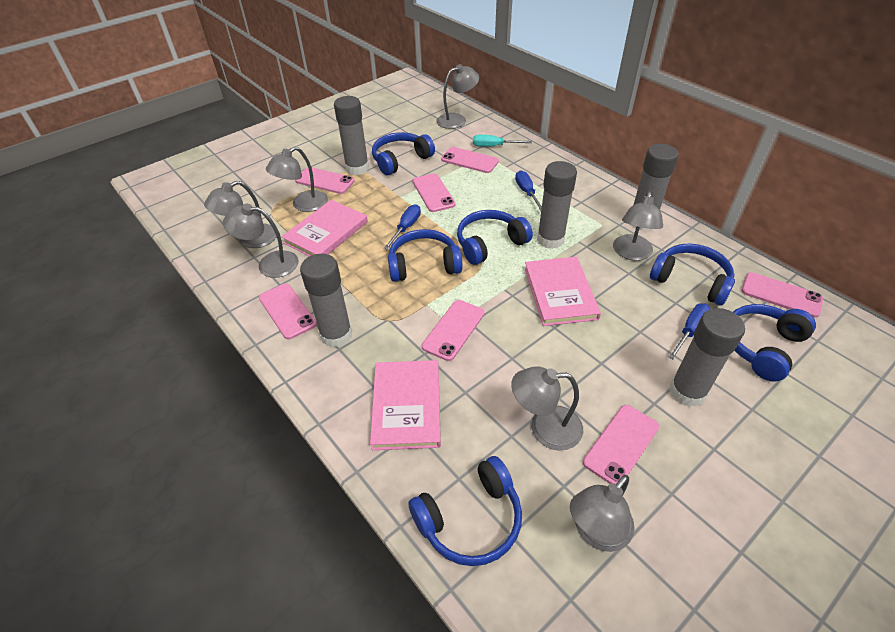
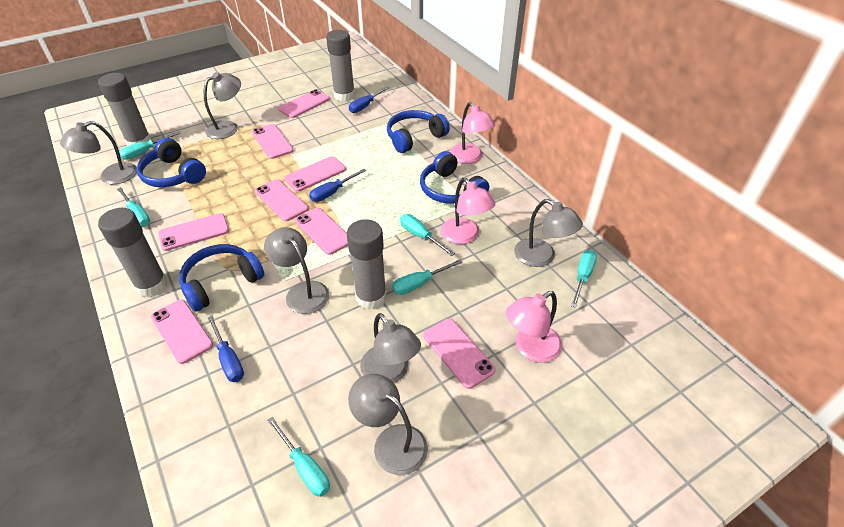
blue headphones: [372,132,435,175] [388,229,462,282] [408,456,522,566] [457,210,533,265] [650,244,735,306] [733,304,816,382] = 6 -> [137,138,206,187] [179,244,264,312] [387,110,450,153] [420,151,489,204] = 4
grey glue stick: [300,254,352,348] [334,96,369,175] [537,161,577,249] [633,144,679,230] [669,308,745,407] = 5 -> [98,73,151,146] [98,208,168,297] [326,30,355,101] [347,219,386,310] = 4
grey lamp: [204,181,277,248] [223,204,299,278] [266,147,328,212] [436,64,479,129] [511,366,583,451] [570,475,634,552] [613,191,663,261] = 7 -> [60,121,137,184] [204,72,241,139] [264,227,329,314] [348,374,428,475] [360,313,421,383] [514,199,583,267] = 6
pink book: [281,200,368,256] [370,360,441,450] [524,257,601,326] = 3 -> none = 0
pink lamp: none = 0 -> [441,178,495,244] [449,102,495,164] [506,291,562,363] = 3
pink phone: [259,283,317,339] [295,167,355,194] [413,173,456,212] [422,300,485,361] [441,147,499,173] [583,405,659,484] [741,272,823,318] = 7 -> [151,300,213,364] [158,213,229,251] [252,124,294,159] [255,179,309,221] [278,89,330,118] [284,156,346,192] [295,208,348,255] [423,319,496,389] = 8
turquoise screwdriver: [473,135,532,147] = 1 -> [117,187,150,226] [119,131,181,160] [267,417,330,497] [392,259,463,295] [400,214,455,256] [571,250,597,308] = 6

